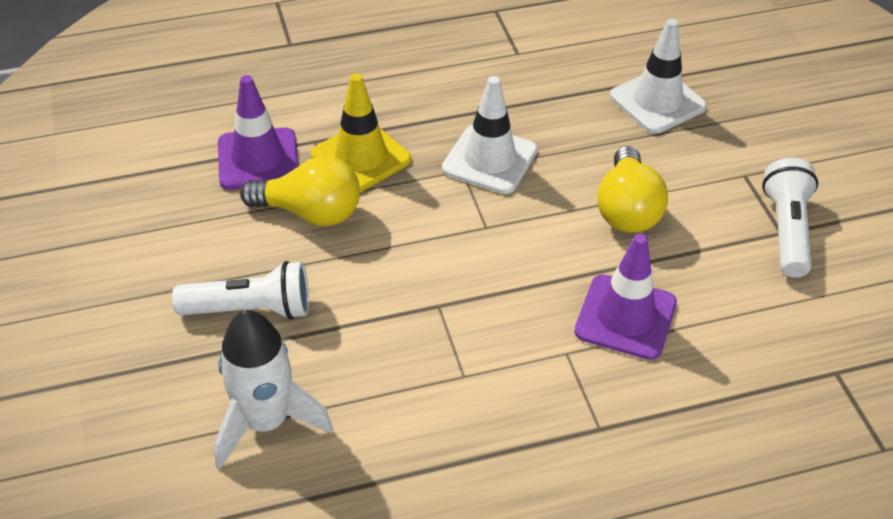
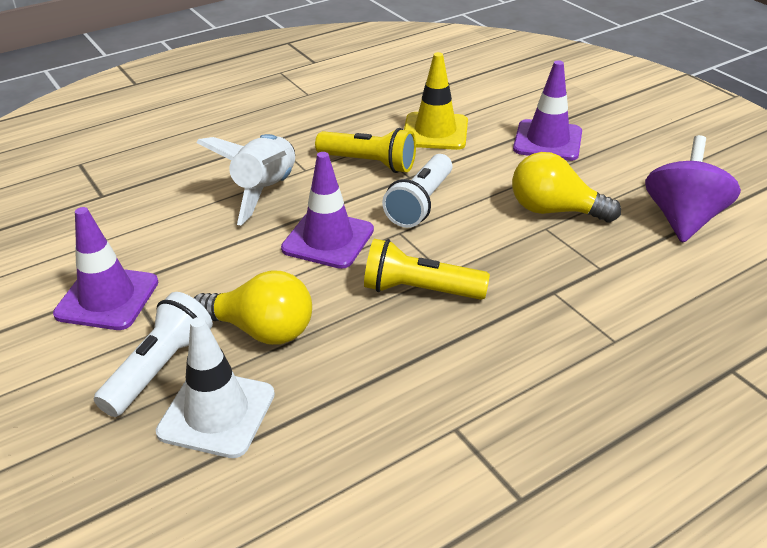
purple spinning top: none = 0 -> [645,135,741,243] = 1
purple traffic cone: [218,75,298,190] [574,234,677,360] = 2 -> [53,207,158,330] [281,152,374,269] [513,60,582,161] = 3
white traffic cone: [442,76,538,194] [610,18,707,133] = 2 -> [156,317,275,458] = 1
yellow flashlight: none = 0 -> [315,128,416,173] [364,239,490,300] = 2

